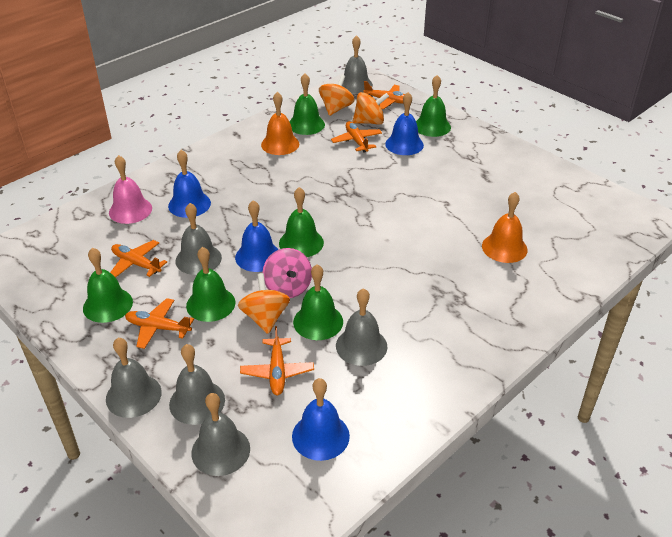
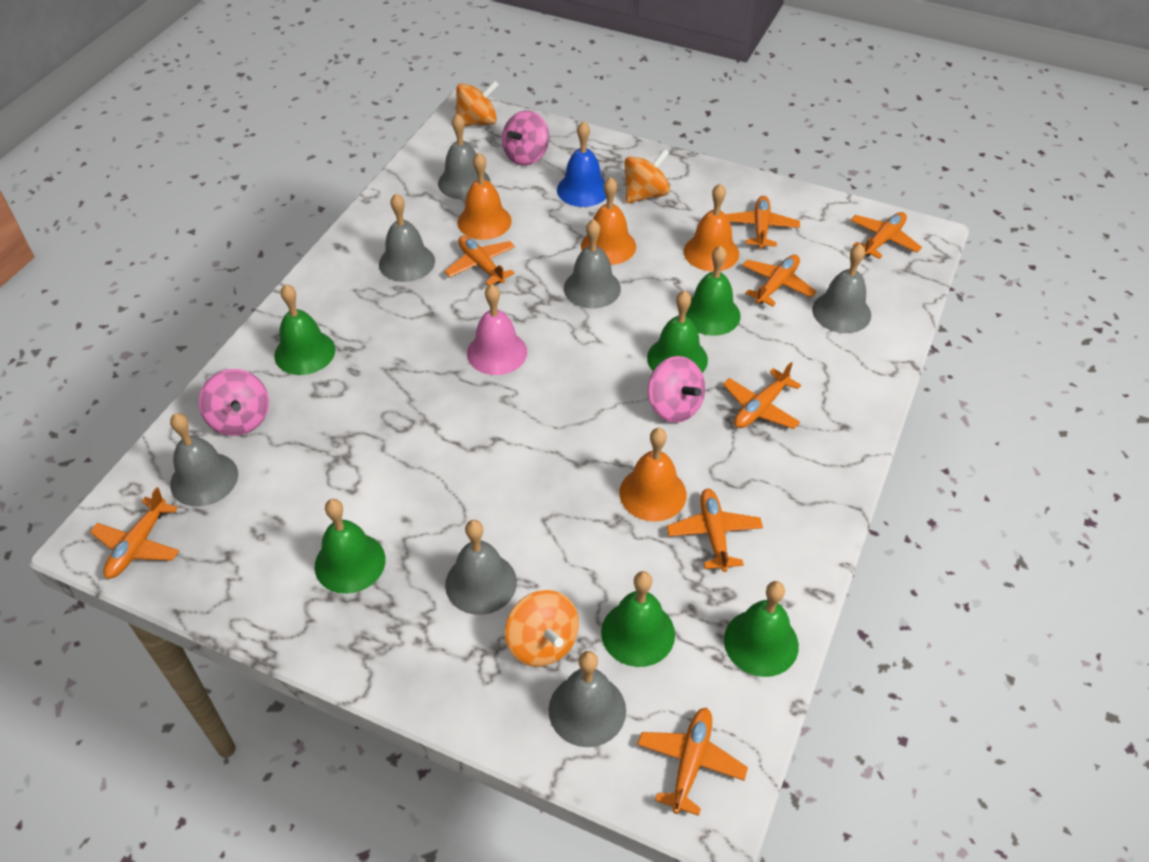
blue bell: [168,150,211,218] [235,200,279,272] [292,378,350,461] [385,92,424,155] = 4 -> [557,121,606,207] = 1
grey bell: [106,338,162,418] [169,344,225,425] [175,203,222,275] [191,393,250,476] [336,288,387,366] [342,35,373,94] = 6 -> [170,413,238,507] [379,194,435,282] [438,114,490,199] [445,520,517,615] [548,651,626,747] [564,219,621,309] [812,243,871,333] = 7
orange bell: [261,92,299,155] [482,192,528,263] = 2 -> [457,153,512,240] [581,177,636,265] [619,428,687,521] [684,183,739,271] = 4
orange plane: [110,240,167,278] [125,298,194,349] [240,326,314,395] [331,121,382,153] [363,81,405,109] = 5 -> [90,487,179,579] [444,236,515,286] [637,708,748,816] [667,489,763,572] [723,362,801,429] [725,196,800,249] [742,255,816,306] [851,212,922,259] = 8
pink spinning top: [263,248,312,298] = 1 -> [199,369,269,436] [502,111,549,166] [648,356,705,423] = 3

